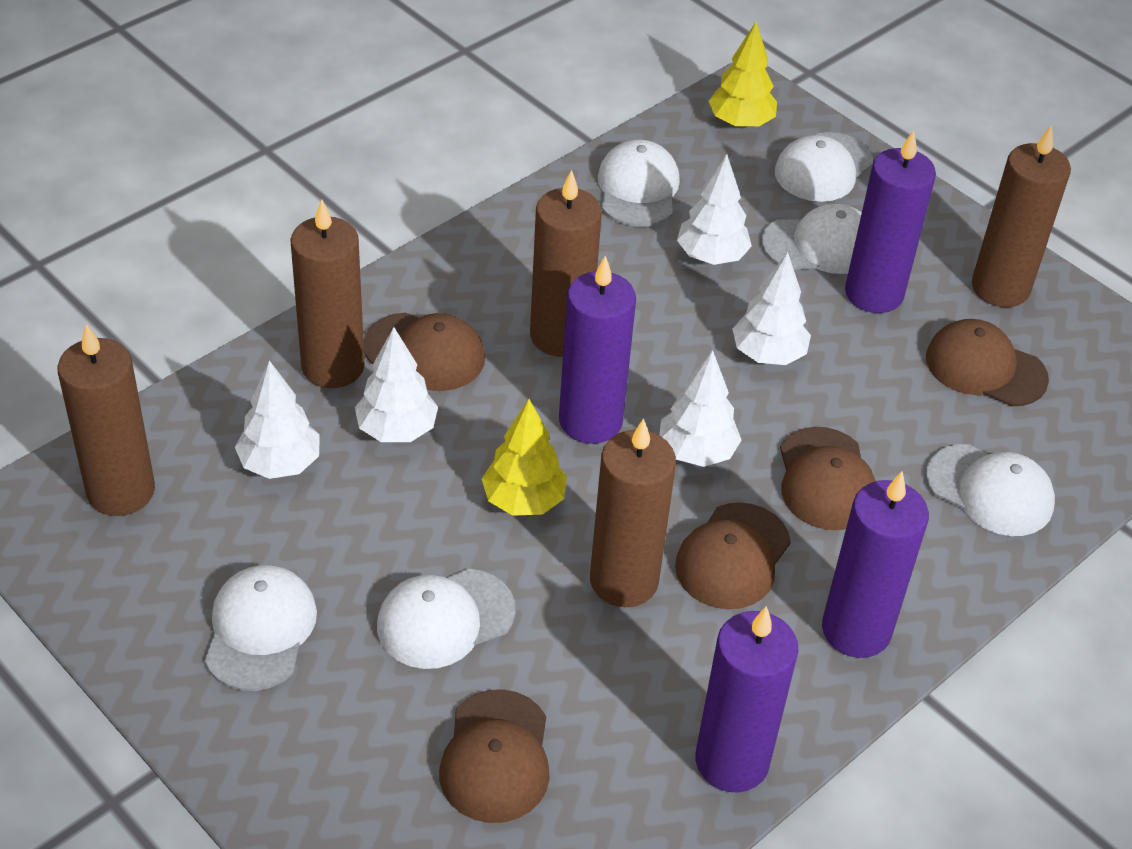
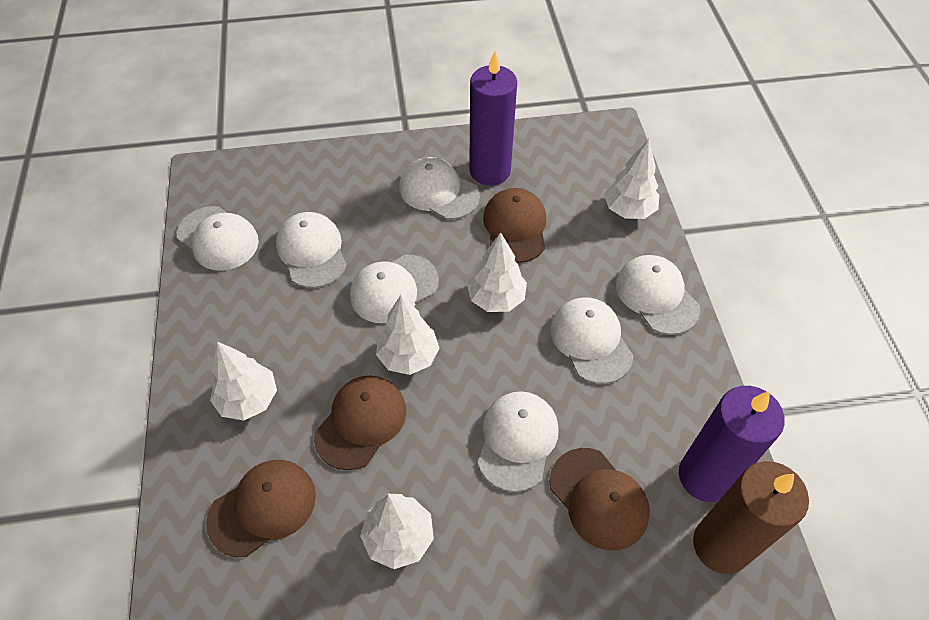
brown candle: [57,324,155,516] [291,200,365,388] [530,170,602,357] [590,418,676,607] [972,125,1071,307] = 5 -> [693,461,809,574] = 1
brown cap: [364,313,485,391] [439,689,550,823] [675,502,791,609] [780,427,876,530] [926,319,1049,407] = 5 -> [206,460,316,557] [314,375,406,470] [483,188,546,263] [549,448,650,550] = 4
purple candle: [559,256,636,444] [695,606,798,792] [822,471,929,658] [845,130,936,313] = 4 -> [469,51,517,186] [679,386,785,502] = 2
white cap: [205,565,317,691] [377,569,516,669] [598,139,680,227] [762,203,862,274] [775,132,873,202] [926,444,1055,536] = 6 -> [177,206,259,271] [276,212,347,288] [350,255,439,323] [399,157,480,220] [478,391,559,492] [551,297,633,384] [616,255,700,335] = 7
yellow tree: [482,399,567,516] [709,22,777,128] = 2 -> none = 0

